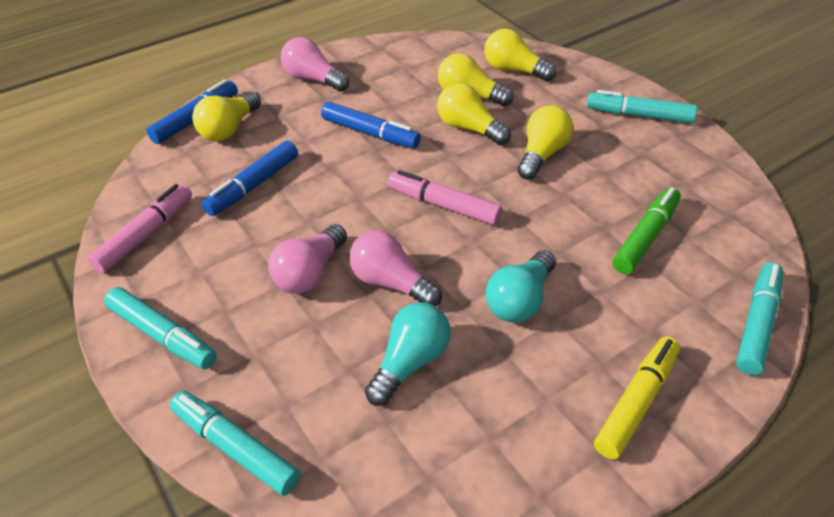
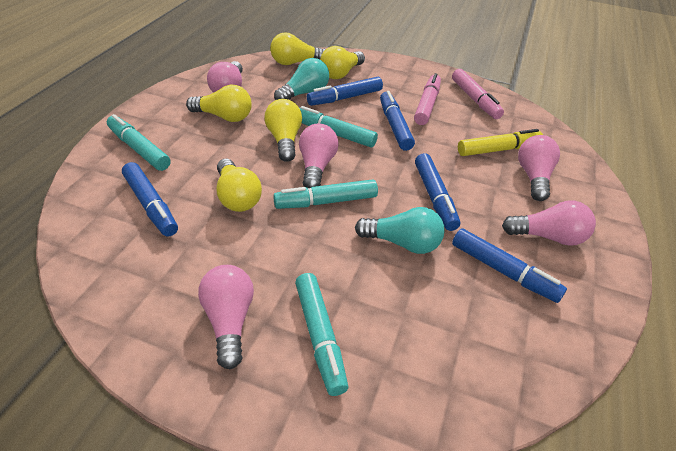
blue marker: [146,79,238,144] [202,141,298,216] [321,102,421,148] = 3 -> [122,162,178,237] [307,77,383,106] [380,91,415,151] [415,153,460,231] [452,229,567,303] = 5
green marker: [612,187,681,274] = 1 -> none = 0
pink light bulb: [268,224,347,294] [281,37,349,92] [349,230,442,306] = 3 -> [198,265,254,369] [207,61,243,93] [299,123,339,188] [502,201,596,246] [518,135,560,201] = 5

